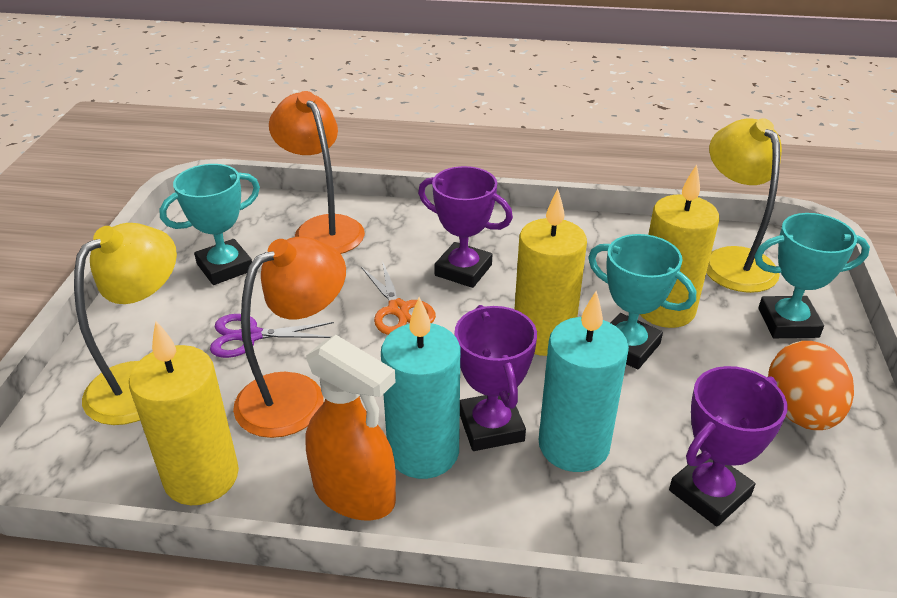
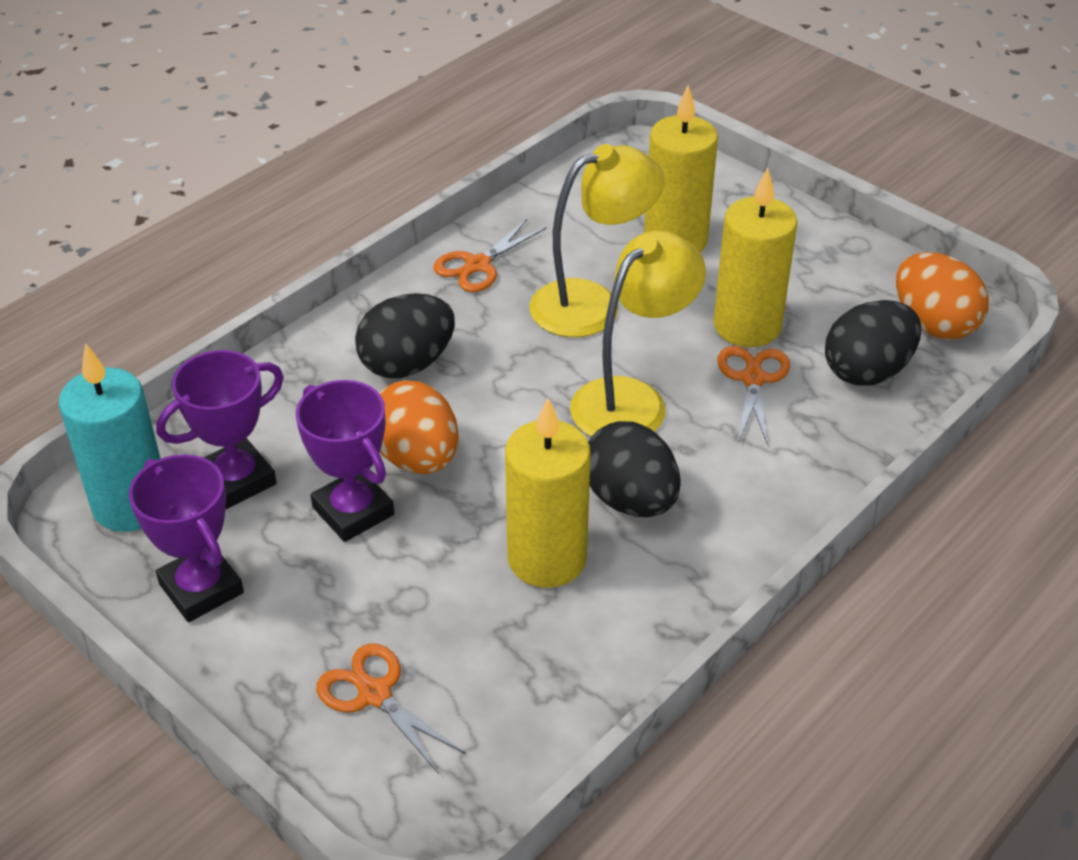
black egg: none = 0 -> [355,293,455,378] [588,421,680,517] [825,300,921,386] = 3
orange egg: [768,341,854,430] = 1 -> [379,381,459,474] [896,252,989,340] = 2
orange lamp: [233,236,346,438] [269,91,365,254] = 2 -> none = 0
orange scissors: [361,261,436,335] = 1 -> [316,643,466,774] [433,219,546,292] [717,346,790,445] = 3
orange spray bottle: [305,335,396,521] = 1 -> none = 0
purple scissors: [210,314,334,358] = 1 -> none = 0
turquoise candle: [381,297,460,479] [539,291,629,472] = 2 -> [59,343,161,532] = 1
turquoise trophy: [159,164,260,285] [588,234,696,369] [754,213,870,338] = 3 -> none = 0

